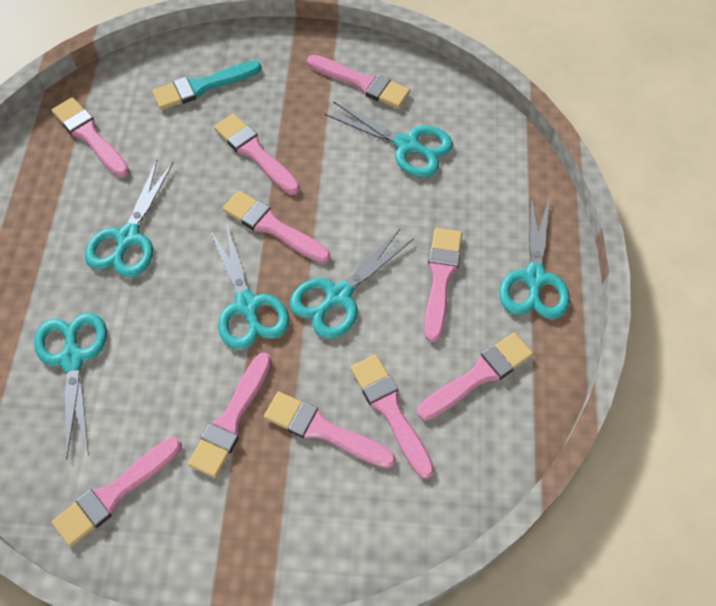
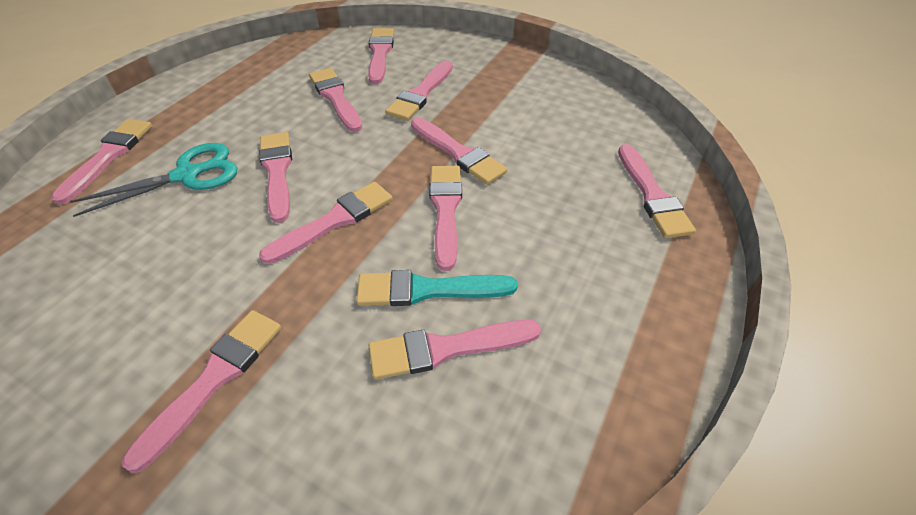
pink brush: [52,97,130,178] [52,437,182,547] [188,352,272,478] [214,114,300,195] [222,191,330,264] [264,391,396,468] [307,55,410,109] [351,355,434,479] [417,332,533,421] [424,228,462,342] = 10 -> [51,119,152,205] [122,310,281,473] [259,132,292,223] [259,182,393,264] [309,68,363,132] [368,28,394,84] [368,320,541,380] [385,60,453,121] [411,118,507,185] [429,166,462,271] [618,144,696,238] = 11
turquoise scissors: [34,313,107,459] [85,160,173,278] [209,222,289,350] [290,228,414,339] [325,101,453,178] [499,196,570,320] = 6 -> [70,143,238,217] = 1

